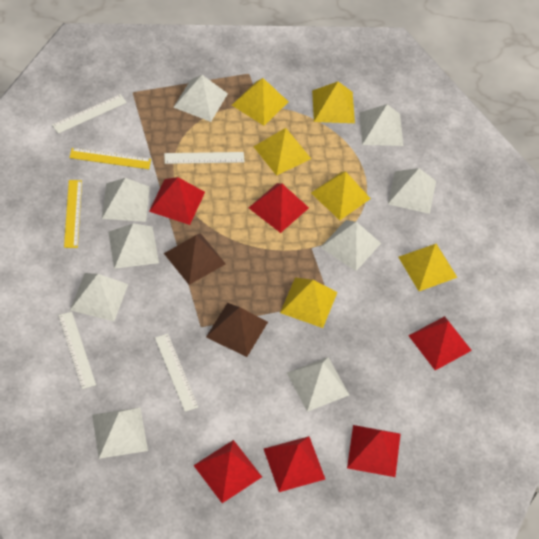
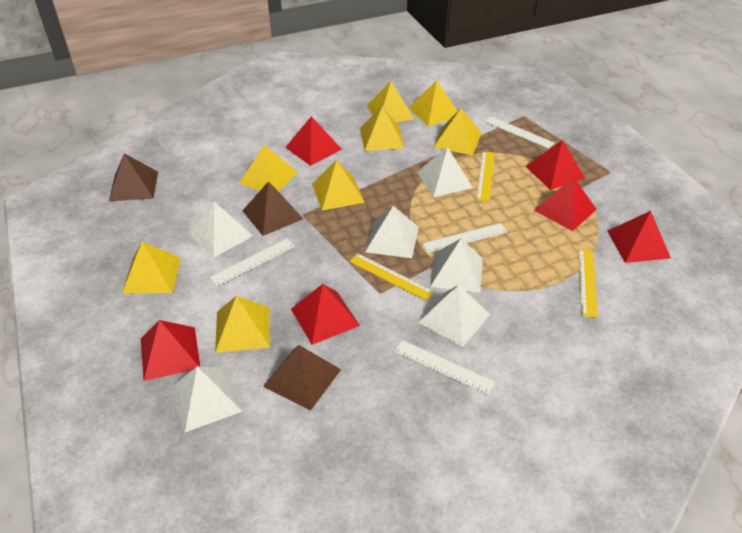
brown pyramid: [164,233,226,285] [206,303,268,357] = 2 -> [109,153,158,201] [242,182,303,236] [263,345,341,410] = 3
white pyramid: [70,273,128,322] [92,407,148,459] [102,178,150,222] [108,223,159,269] [173,75,228,122] [287,357,349,412] [320,220,381,271] [359,104,403,146] [388,168,436,214] = 9 -> [171,366,243,432] [188,202,253,258] [365,206,419,258] [417,147,473,197] [418,285,490,347] [430,239,483,293] = 6
yellow pyramid: [232,78,288,126] [253,128,311,176] [280,278,337,328] [311,171,371,220] [312,82,355,123] [398,244,458,291] = 6 -> [122,242,181,294] [215,296,270,353] [239,145,297,192] [312,160,365,211] [360,106,405,151] [367,81,414,122] [408,80,458,126] [433,108,482,155] = 8
yellow ruler: [64,180,82,248] [69,148,151,169] = 2 -> [349,253,434,301] [476,151,495,201] [579,249,598,318] = 3

